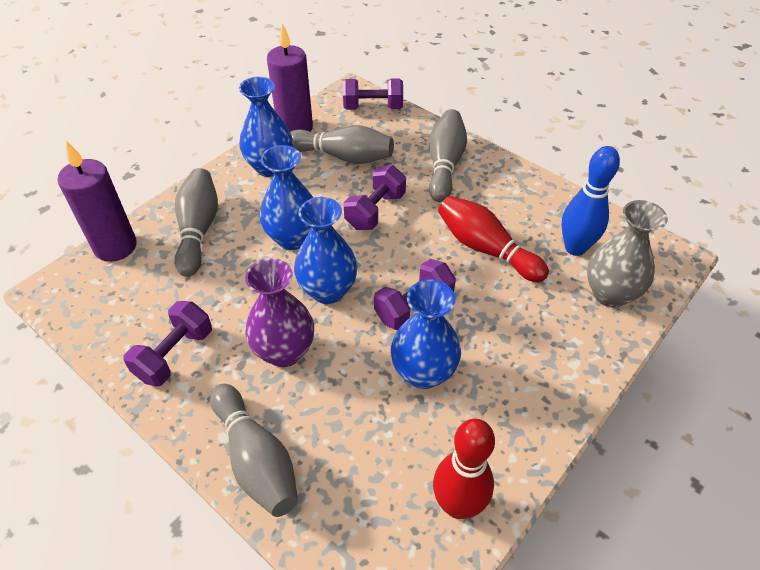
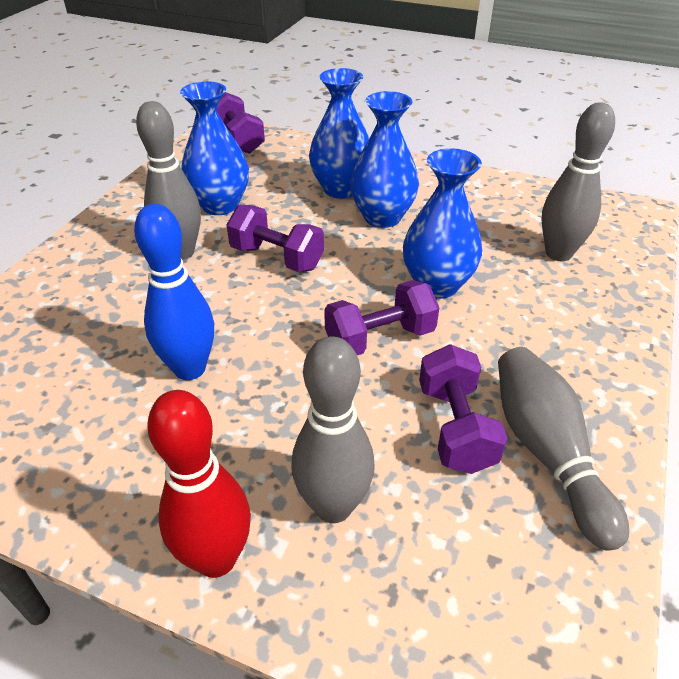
grey vase: [587,200,668,308] = 1 -> none = 0
purple candle: [57,141,137,262] [267,23,313,132] = 2 -> none = 0
purple vase: [245,258,314,367] = 1 -> none = 0
red bowling pin: [433,419,495,519] [438,196,549,282] = 2 -> [147,390,251,578] = 1

